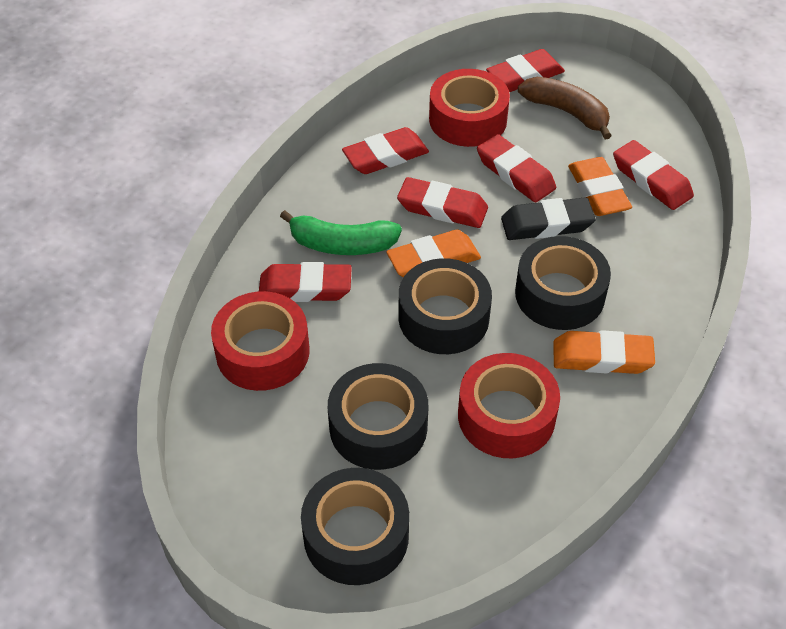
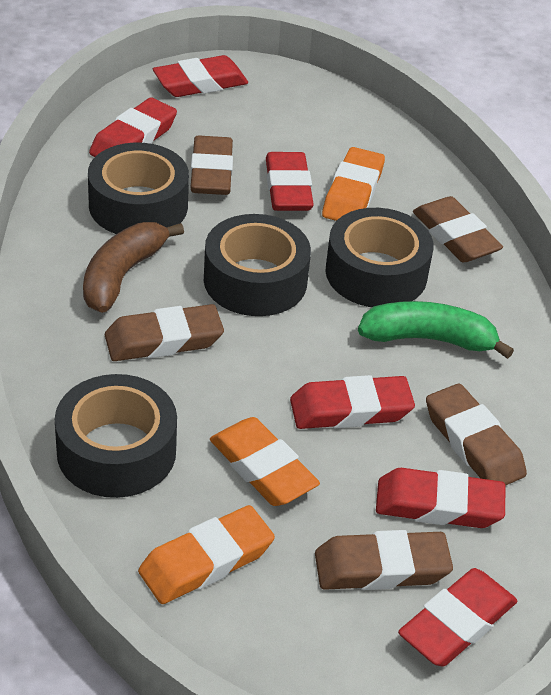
black eraser: [501,197,596,240] = 1 -> none = 0
brown eraser: none = 0 -> [105,304,224,361] [191,136,233,195] [315,530,453,590] [413,196,503,263] [426,384,527,486] = 5
red tape: [211,291,309,391] [429,69,510,147] [458,353,560,458] = 3 -> none = 0

